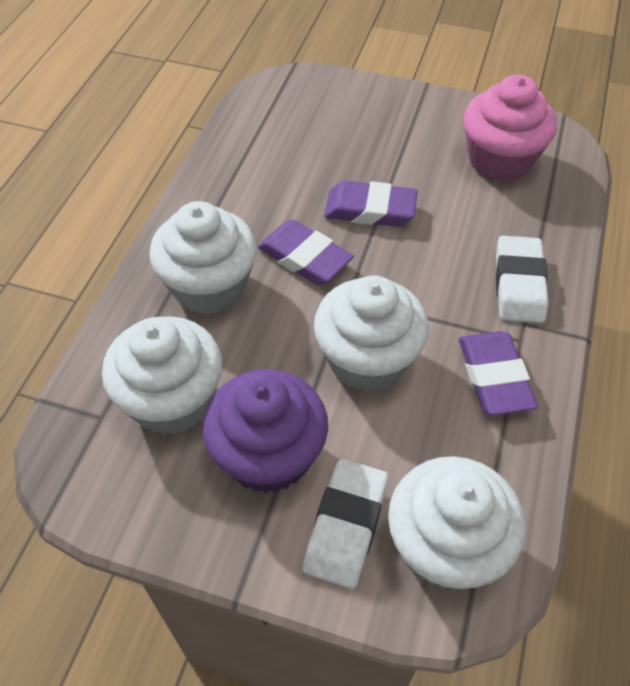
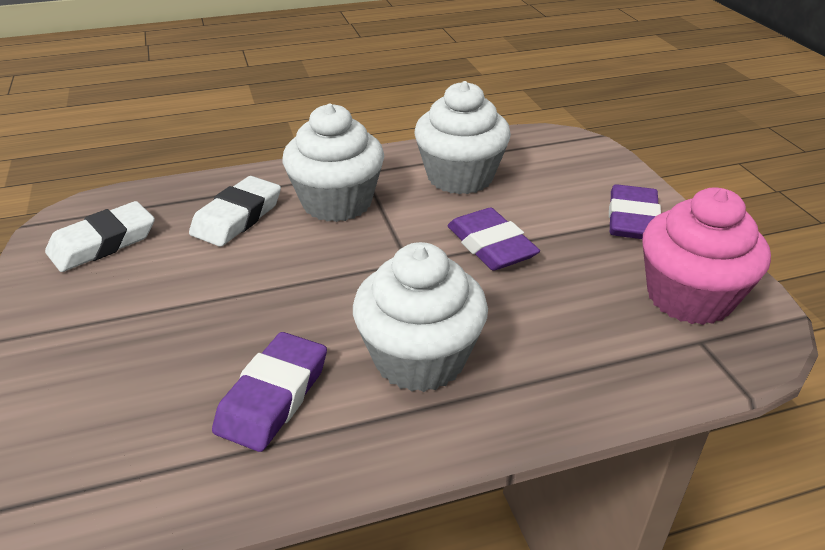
purple cupcake: [202,369,328,493] = 1 -> none = 0
white cupcake: [102,316,222,435] [149,201,257,315] [314,275,429,392] [388,456,525,590] = 4 -> [282,104,384,222] [353,242,488,392] [415,81,511,194] = 3

